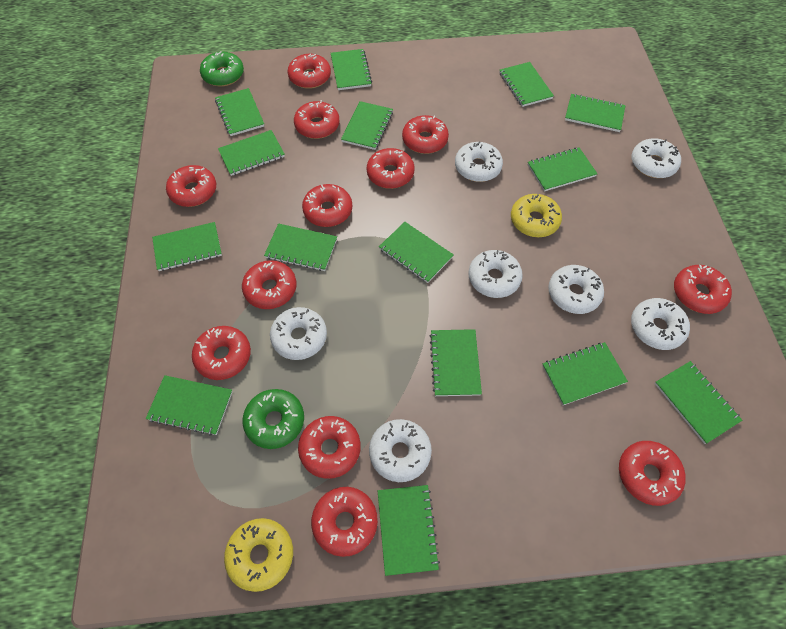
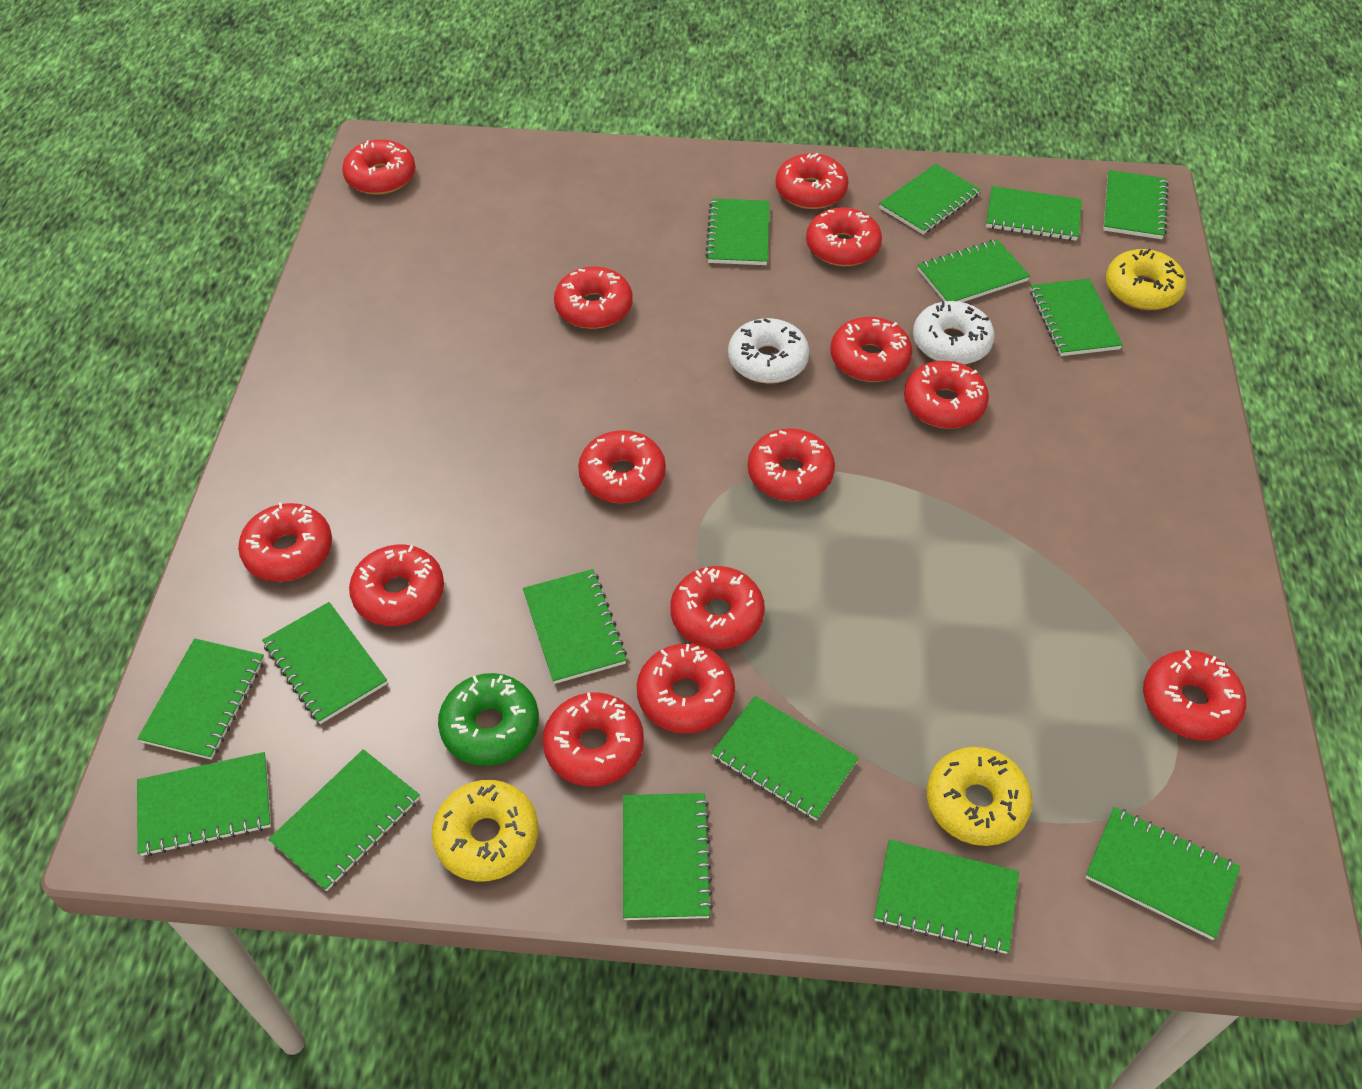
green donut: [200,51,244,87] [243,389,304,449] = 2 -> [438,673,539,766] = 1
red donut: [166,165,216,207] [192,326,251,380] [242,260,297,309] [287,54,331,89] [294,100,340,139] [298,416,361,479] [302,184,352,227] [311,487,378,557] [366,148,415,189] [402,115,449,154] [619,441,686,506] [674,265,732,314] = 12 -> [238,502,332,582] [342,140,415,195] [349,545,444,626] [543,692,644,786] [554,267,632,329] [578,430,666,504] [637,643,735,734] [670,566,765,649] [748,428,835,501] [776,153,848,209] [806,207,882,266] [831,317,912,382] [904,361,989,429] [1143,650,1246,741] = 14
white donut: [270,307,327,360] [369,419,432,482] [455,142,503,182] [468,250,523,298] [548,265,604,314] [631,138,681,178] [631,298,690,350] = 7 -> [728,318,810,384] [913,301,994,365] = 2
yellow donut: [224,518,293,592] [511,194,562,237] = 2 -> [432,780,538,882] [927,747,1033,846] [1106,249,1186,310] = 3

